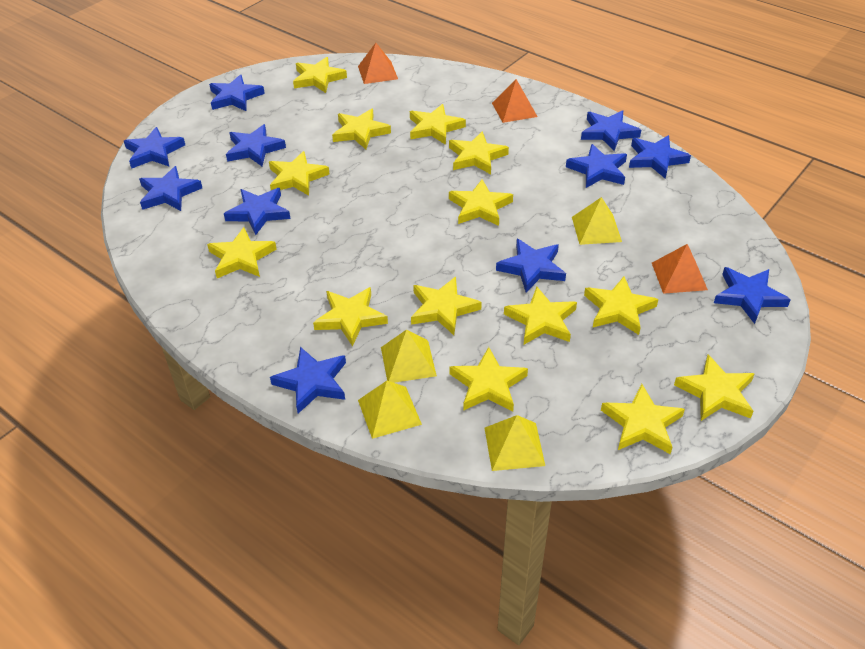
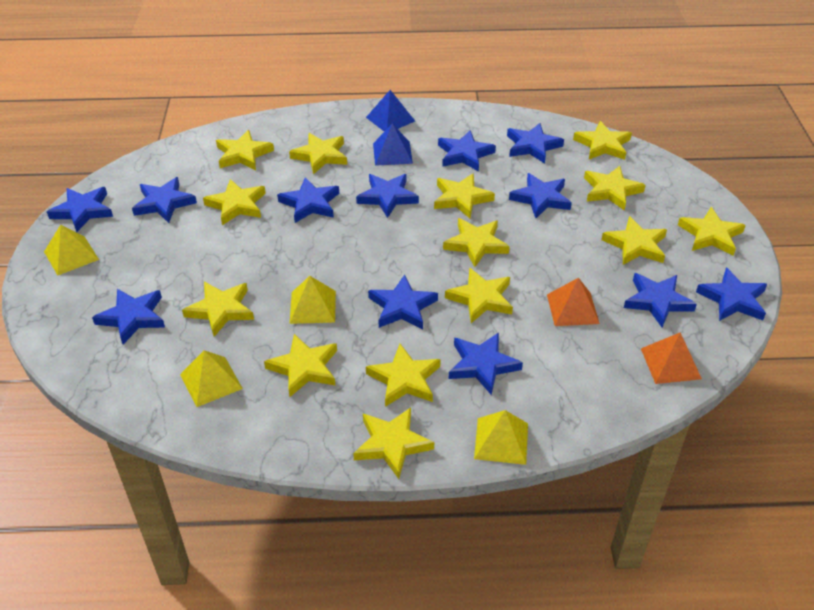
blue pyramid: none = 0 -> [366,90,415,131] [373,123,413,166] = 2
blue star: [124,127,185,169] [139,166,202,211] [209,74,265,111] [224,188,291,235] [226,124,286,166] [270,347,346,414] [496,239,566,293] [566,144,627,188] [581,110,641,151] [629,135,691,179] [714,267,791,324] = 11 -> [47,187,113,232] [92,289,165,344] [132,177,197,223] [277,177,339,223] [356,174,419,218] [368,275,438,329] [438,130,496,172] [449,333,523,395] [507,123,564,164] [509,173,572,218] [624,273,697,327] [696,267,767,321] = 12
orange pyramid: [358,43,398,84] [492,79,538,123] [652,244,708,294] = 3 -> [547,278,600,326] [641,332,702,384] = 2

